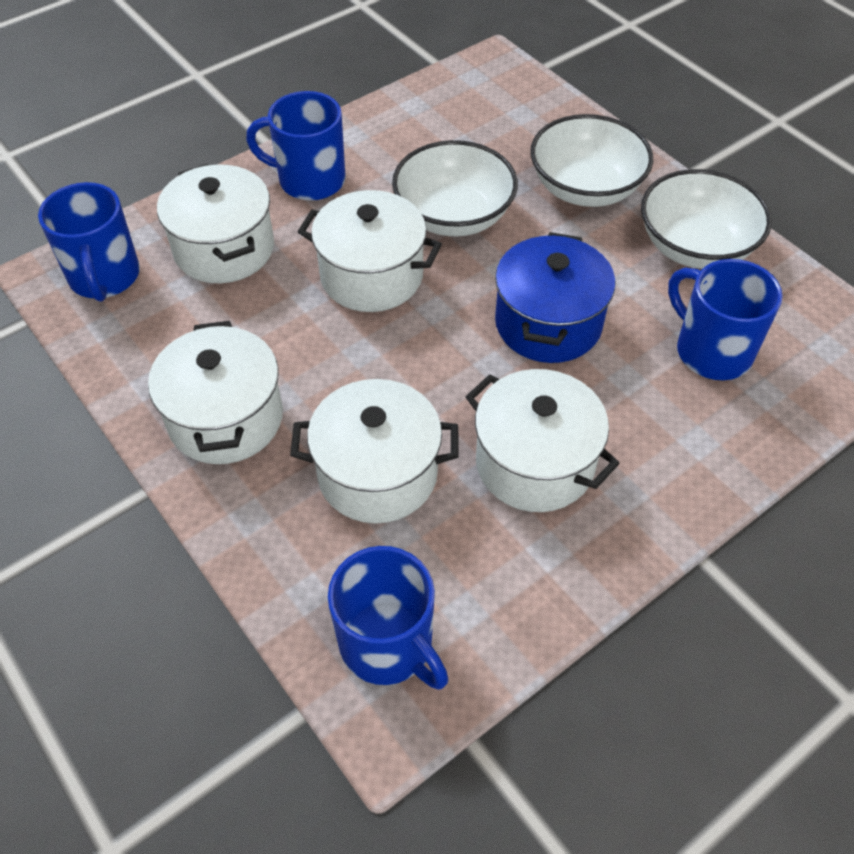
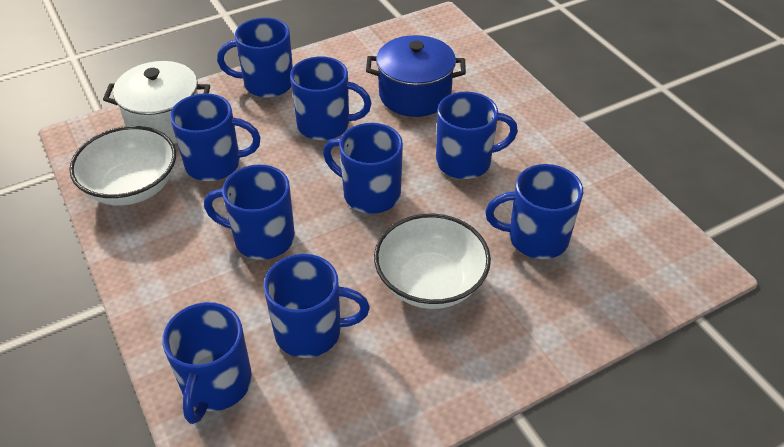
blue mug: [38,182,140,302] [246,91,346,201] [328,546,448,689] [668,259,783,380] = 4 -> [162,302,252,424] [170,93,261,181] [204,165,295,260] [217,18,293,98] [264,254,370,358] [290,56,371,140] [323,123,403,214] [436,92,518,179] [485,164,583,259] = 9
white bowl: [392,140,518,236] [530,114,653,207] [641,169,772,269] = 3 -> [69,126,176,206] [374,214,491,309] = 2
white pot: [148,321,283,464] [157,164,274,283] [290,379,459,524] [298,190,442,312] [466,369,620,512] = 5 -> [103,61,210,144] = 1

